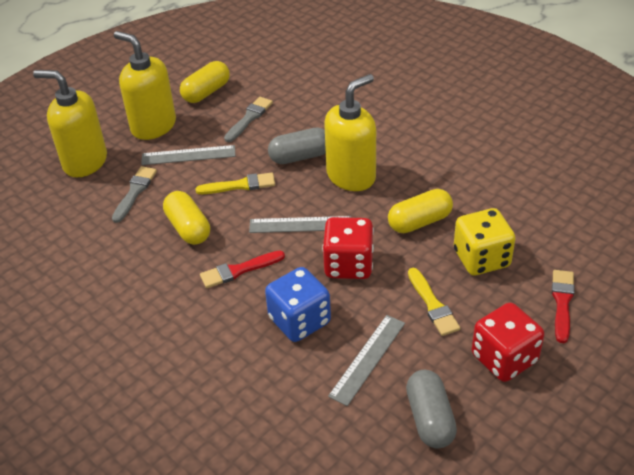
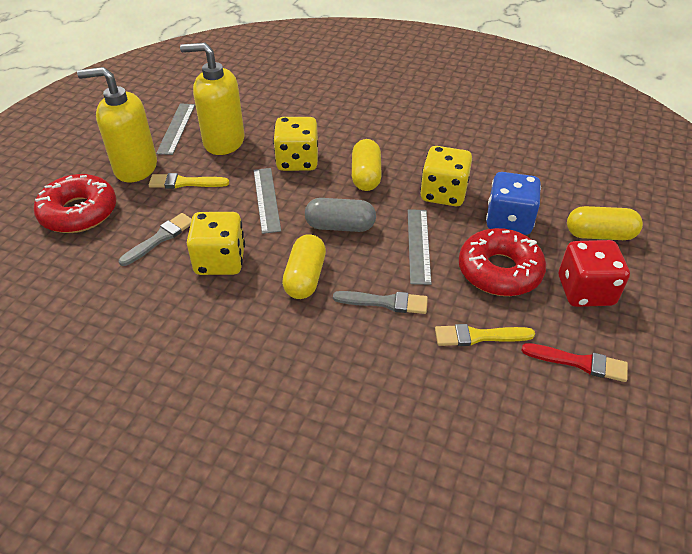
grey capsule: [268,128,326,164] [406,370,457,449] = 2 -> [305,198,376,232] = 1
red brush: [200,251,285,288] [552,270,575,343] = 2 -> [521,343,628,382] = 1
red dice: [322,217,374,279] [472,303,545,382] = 2 -> [559,240,630,307] = 1
red donut: none = 0 -> [34,174,116,233] [459,228,546,296] = 2
yellow dice: [454,208,516,276] = 1 -> [187,212,245,275] [273,117,318,171] [420,146,472,206] = 3
yellow soap dispenser: [33,70,107,178] [114,31,176,140] [324,74,376,191] = 3 -> [77,67,157,183] [180,43,244,155] = 2

